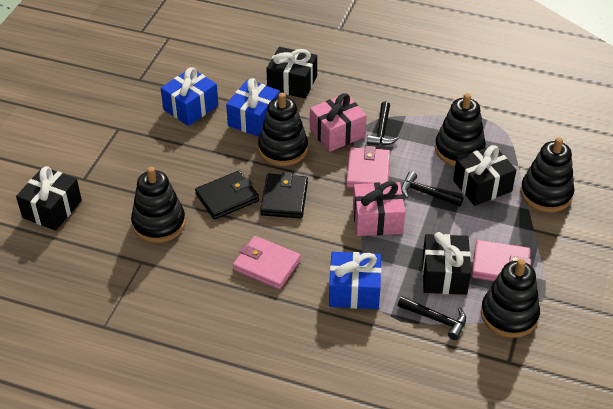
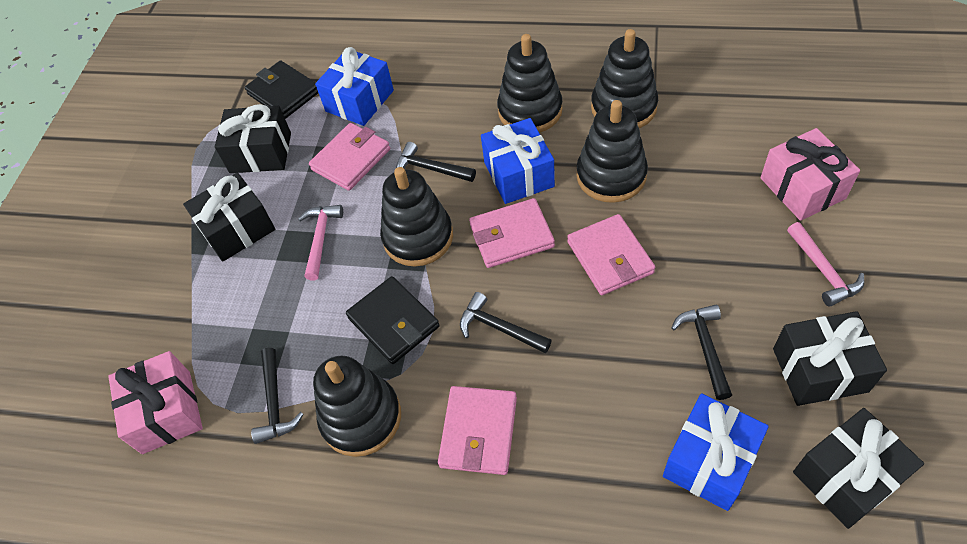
black hammer: [367,101,399,145] [398,296,466,340] [401,171,464,206] = 3 -> [251,348,304,444] [396,142,476,182] [460,292,552,353] [671,305,732,400] = 4
pink hammer: none = 0 -> [298,205,343,281] [787,222,864,307] = 2
pink wallet: [233,236,301,289] [346,146,390,188] [471,240,532,281] = 3 -> [309,123,390,191] [438,386,517,475] [469,198,555,268] [567,214,655,295] = 4

